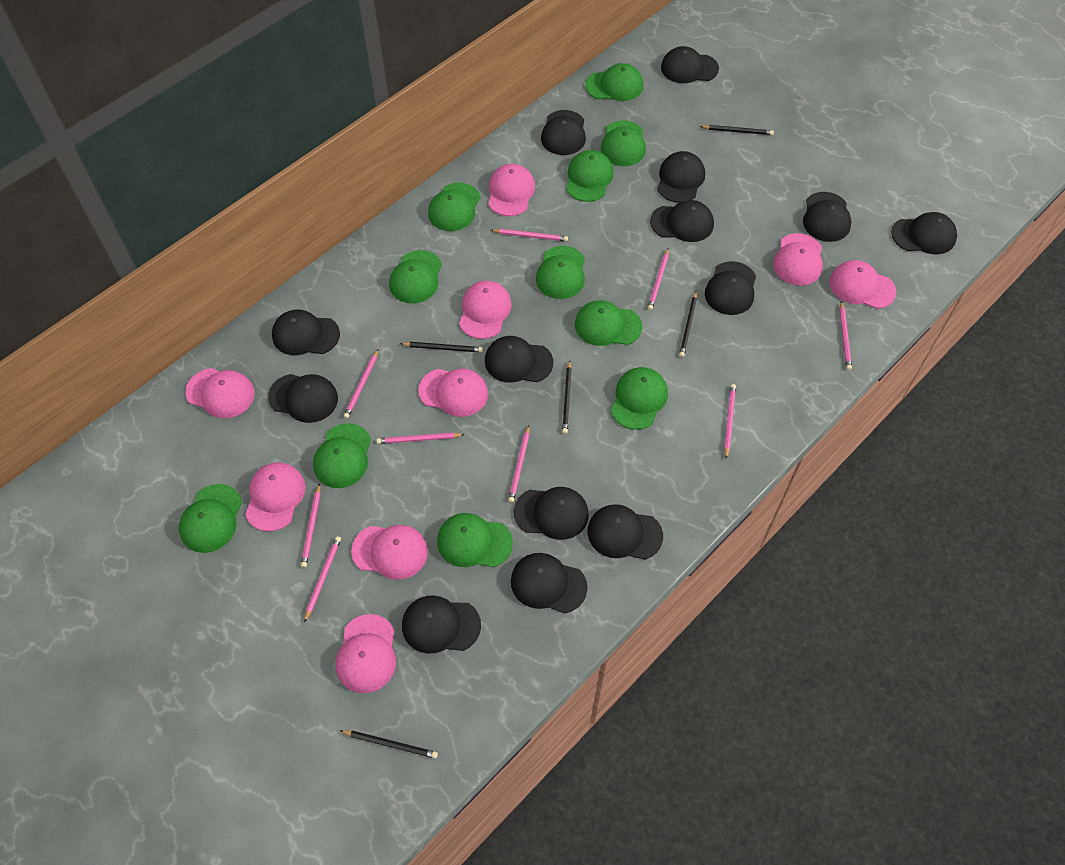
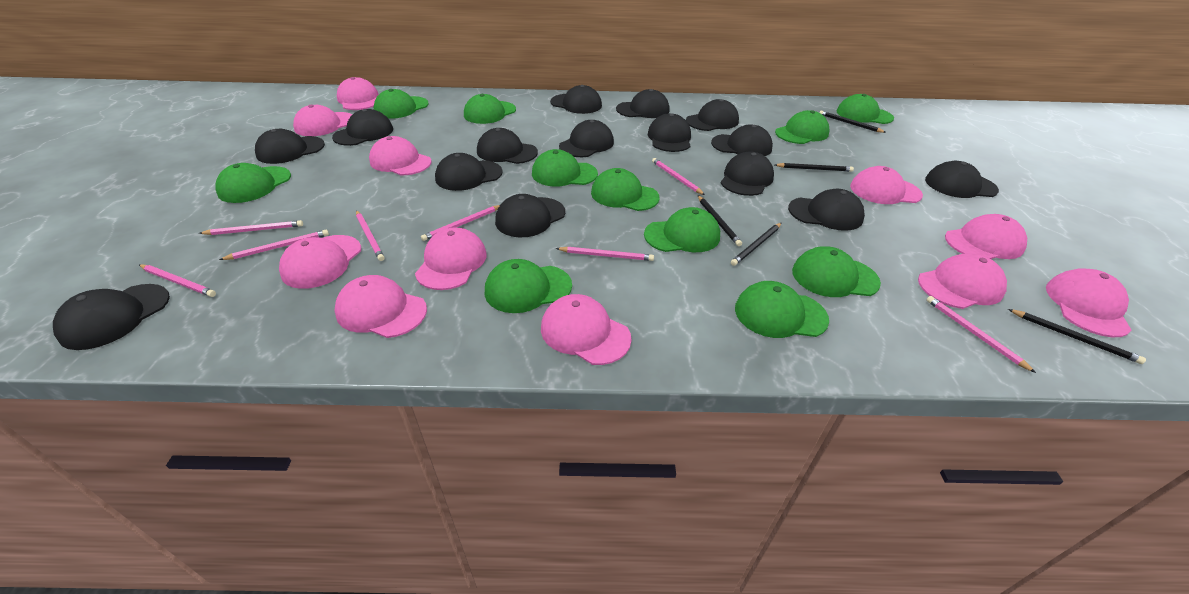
black cap: [268,374,338,423] [272,310,340,355] [402,595,481,654] [485,336,553,383] [511,553,588,613] [514,487,589,540] [541,110,586,155] [587,504,663,560] [650,200,714,242] [657,151,705,203] [661,46,719,83] [705,261,756,315] [803,192,851,242] [891,212,957,255] = 14 -> [53,284,170,350] [255,129,325,164] [332,109,393,146] [435,153,503,191] [477,128,538,164] [495,194,565,237] [550,85,602,114] [559,120,614,157] [616,89,669,118] [648,113,691,152] [686,99,739,131] [711,124,773,156] [721,151,774,196] [788,189,865,231] [925,161,999,198] = 15
pink cap: [185,368,255,418] [245,463,306,531] [336,614,396,693] [351,525,428,579] [418,368,488,417] [459,281,512,339] [488,164,535,216] [773,233,823,286] [829,260,896,309] = 9 -> [279,235,361,289] [293,105,353,136] [334,275,427,338] [337,77,379,110] [369,136,431,175] [415,228,487,290] [541,294,632,365] [850,166,923,204] [918,254,1007,309] [945,214,1027,259] [1046,269,1132,337] = 11
pink pencil: [301,483,321,568] [304,536,341,623] [344,350,378,418] [377,433,465,444] [491,229,568,241] [508,425,530,503] [648,248,669,310] [724,384,736,459] [840,301,852,370] = 9 -> [139,264,216,297] [199,220,303,235] [219,230,329,260] [356,210,385,261] [421,205,500,241] [556,247,654,261] [652,158,705,195] [927,296,1036,373] = 8

